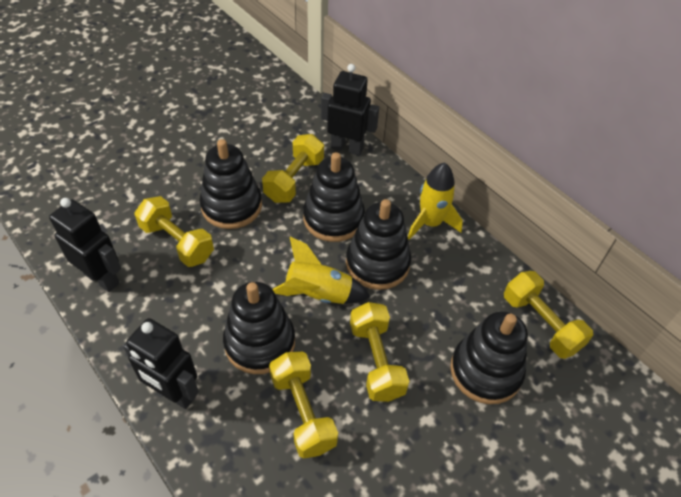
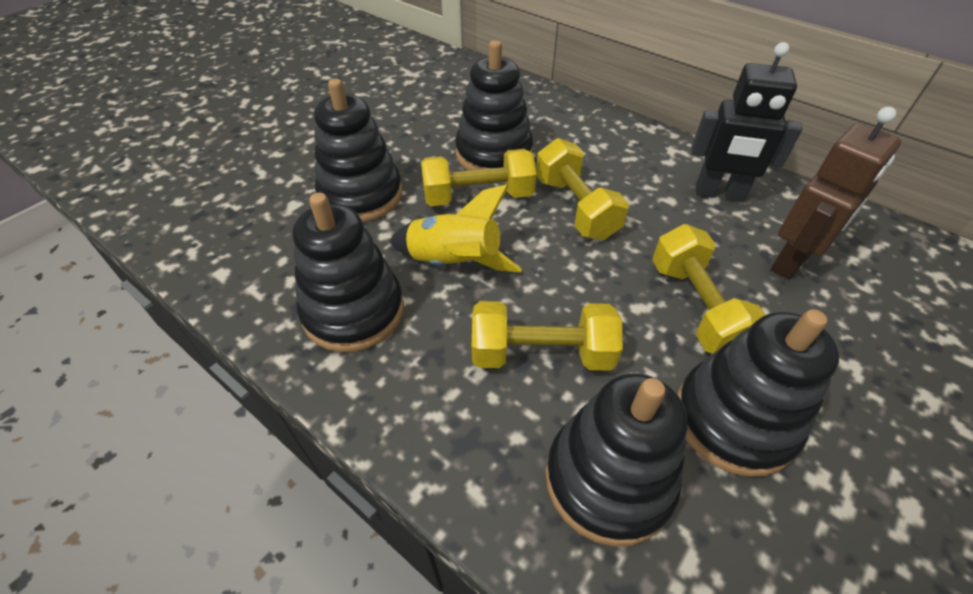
black robot: [49,198,121,292] [123,318,199,409] [321,64,379,156] = 3 -> [691,42,803,202] = 1
brown robot: none = 0 -> [771,107,901,280] = 1
yellow dumbbell: [135,196,214,267] [262,134,324,203] [269,352,338,459] [350,302,409,402] [504,271,593,359] = 5 -> [421,149,537,206] [472,301,623,371] [536,138,629,240] [652,224,766,354] = 4
yellow rocket: [272,237,370,304] [408,162,463,240] = 2 -> [389,184,522,272] = 1

